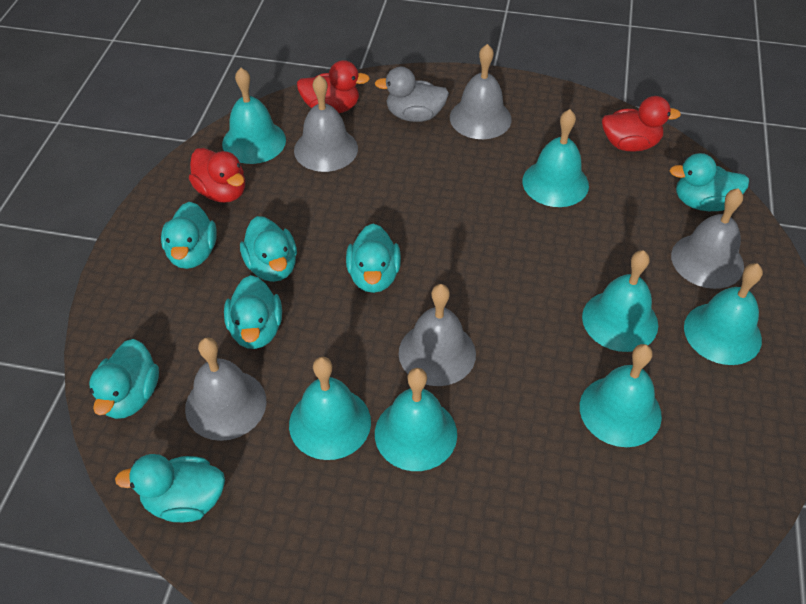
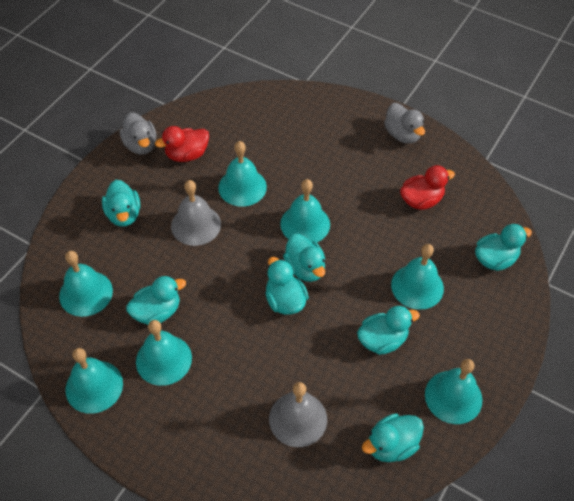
grey bell: [185,337,266,441] [294,75,358,172] [399,284,476,386] [450,44,512,139] [671,188,744,289] = 5 -> [171,180,221,246] [269,382,327,447] = 2
grey duck: [375,67,449,122] = 1 -> [120,112,156,155] [384,103,425,144] = 2
red duck: [189,148,245,203] [297,60,370,113] [602,96,681,152] = 3 -> [155,126,209,162] [400,165,455,210] = 2

